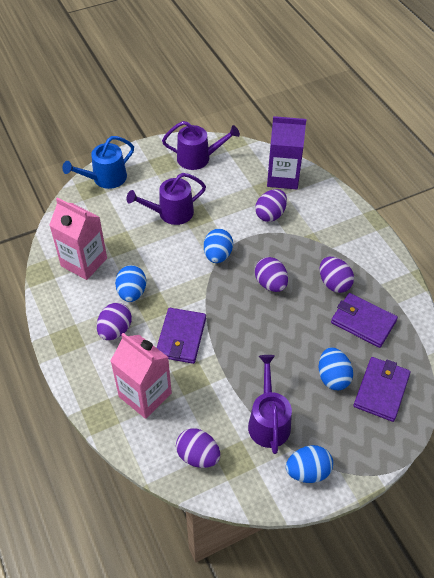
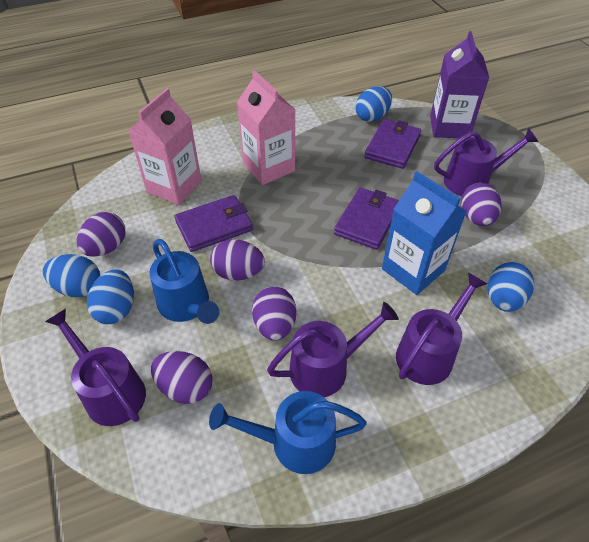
blue carton: none = 0 -> [382,171,467,295] = 1
blue watering can: [62,136,134,189] = 1 -> [149,239,219,324] [209,391,367,474] = 2
purple watering can: [126,173,206,225] [162,121,240,170] [248,355,292,454] = 3 -> [45,309,146,426] [267,302,399,397] [396,272,487,385] [434,128,538,196] = 4

